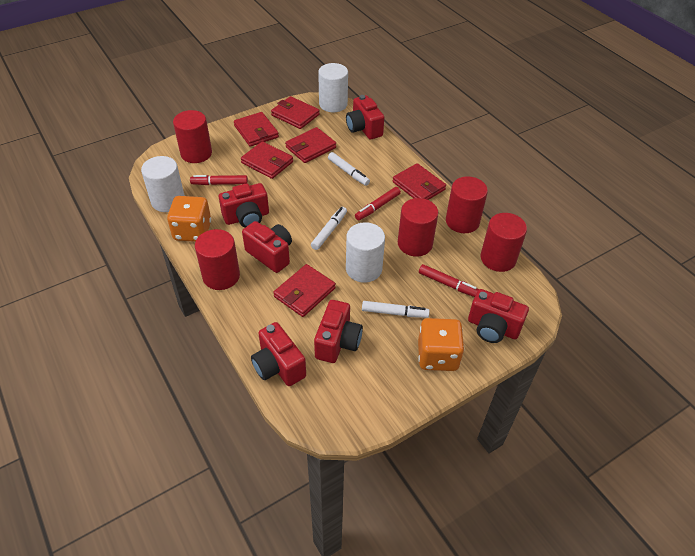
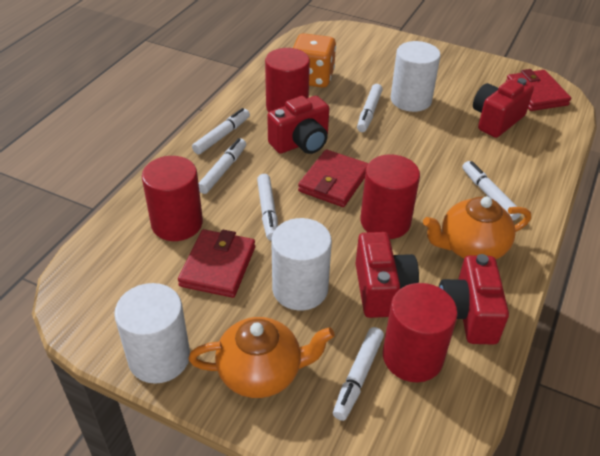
orange dice: [167,196,211,242] [418,318,464,371] = 2 -> [293,33,336,88] = 1
orange teapot: none = 0 -> [188,317,335,398] [423,197,531,259] = 2
red camera: [219,183,269,228] [242,221,292,273] [251,322,306,386] [314,300,363,363] [346,95,384,139] [468,289,529,343] = 6 -> [267,96,329,154] [356,232,419,318] [439,254,509,345] [473,78,534,138] = 4
red cylinder: [173,110,212,163] [195,229,240,290] [398,198,438,257] [446,176,488,233] [481,213,527,272] = 5 -> [142,156,203,241] [265,48,310,112] [360,154,420,239] [383,283,458,382] = 4
red marker: [190,175,248,185] [355,187,401,220] [419,264,479,297] = 3 -> none = 0
red wallet: [234,112,279,147] [241,141,293,179] [271,96,320,129] [273,264,336,317] [285,127,336,163] [393,163,446,200] = 6 -> [178,229,255,298] [298,149,368,207] [506,69,571,111] = 3
white marker: [311,207,347,250] [328,152,370,186] [362,301,430,318] = 3 -> [192,108,250,154] [199,138,246,194] [257,174,278,241] [333,327,384,421] [357,84,383,132] [462,161,521,221] = 6

